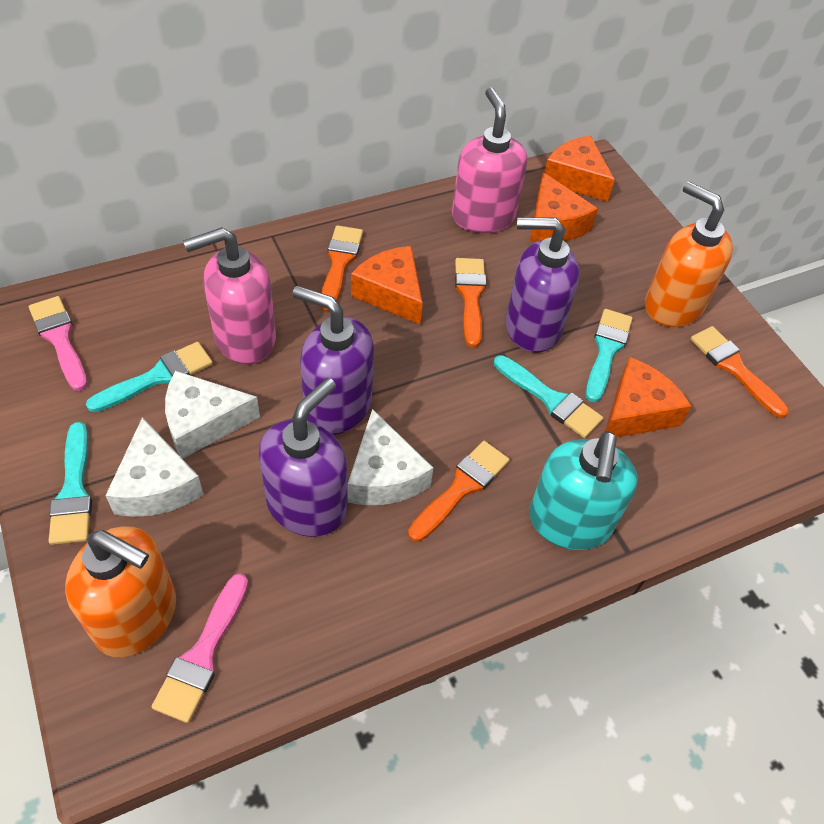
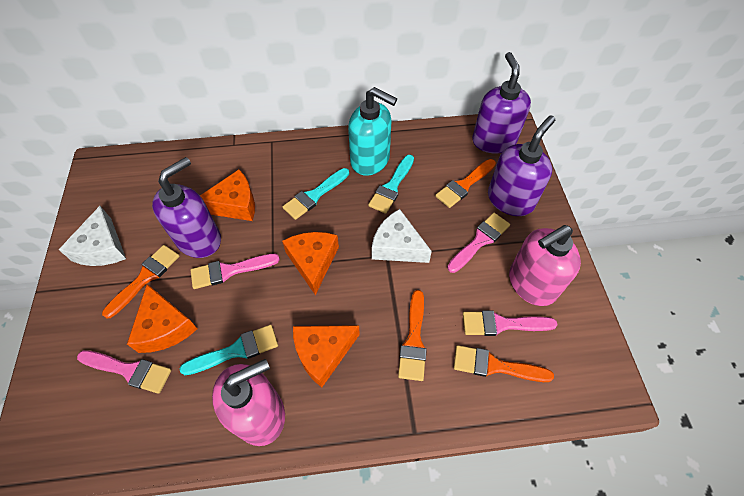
orange soap dispenser: [65,526,176,657] [645,182,733,327] = 2 -> none = 0
pink brush: [29,296,87,391] [152,573,248,723] = 2 -> [77,350,171,394] [191,254,280,289] [447,213,510,273] [463,311,558,336] = 4
turquoise brush: [49,422,92,545] [86,342,213,412] [494,355,603,438] [586,309,633,403] = 4 -> [179,325,278,375] [282,168,349,220] [368,155,414,214] = 3
white cheese: [105,417,204,517] [165,371,260,459] [348,409,433,505] = 3 -> [59,206,126,266] [372,209,432,263] = 2

